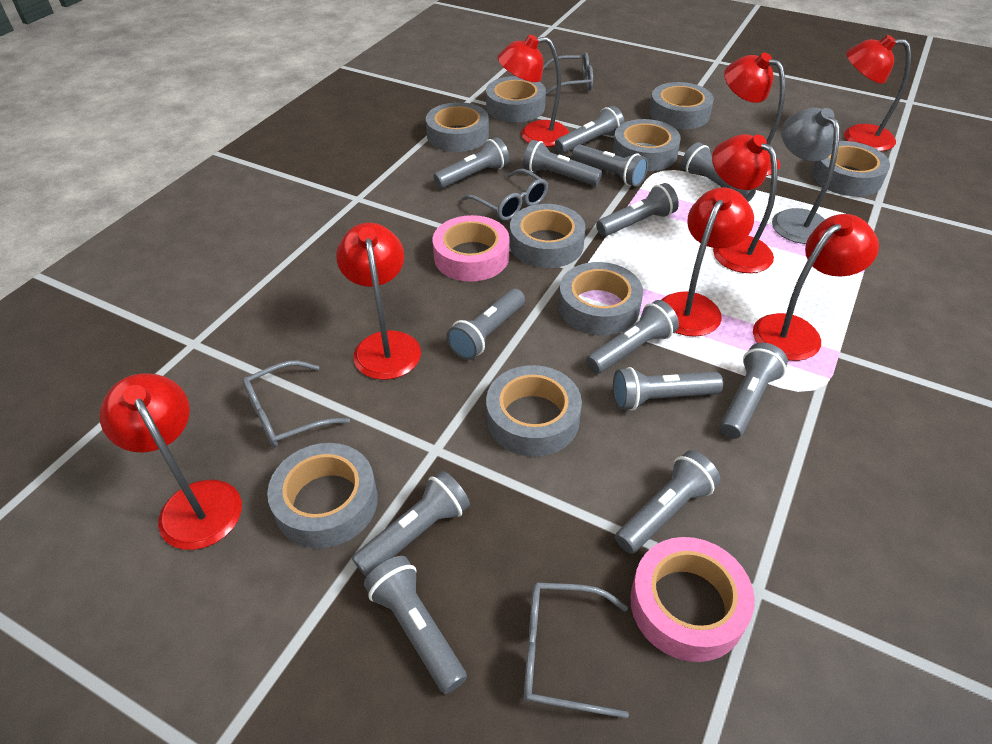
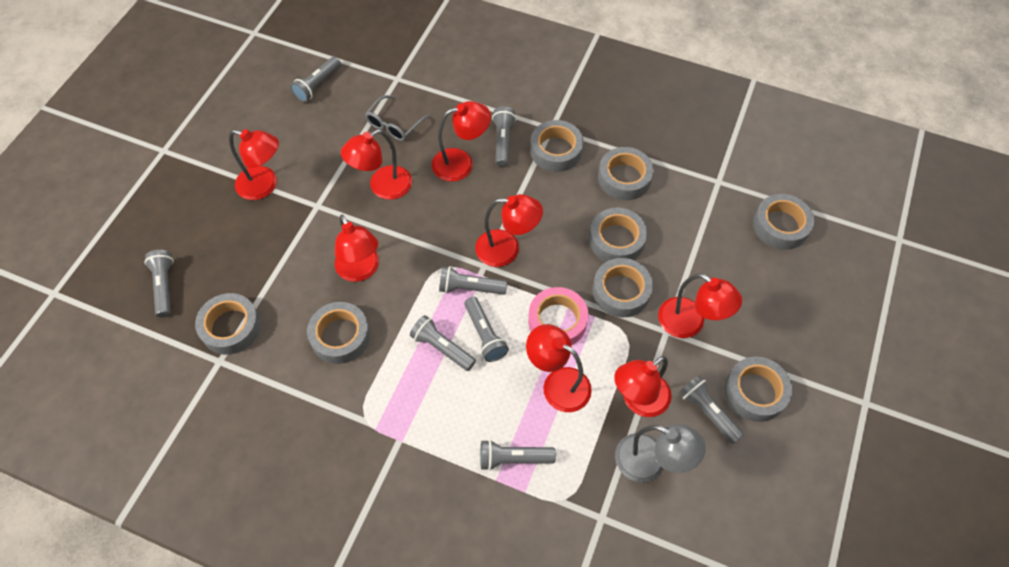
grey flashlight: [352,471,470,577] [364,556,467,694] [433,137,509,188] [446,289,525,360] [523,140,602,186] [555,106,625,154] [572,144,648,187] [586,300,679,374] [596,183,679,236] [613,367,723,411] [615,450,720,554] [681,142,756,202] [720,343,788,439] = 13 -> [144,250,174,317] [290,57,341,102] [410,315,476,371] [439,266,507,295] [464,297,509,362] [480,440,556,471] [492,106,516,167] [679,375,744,444] = 8
grey glasses: [242,360,350,448] [461,169,548,221] [524,582,629,718] [543,52,593,95] = 4 -> [365,95,430,141] = 1
grey tape: [267,443,378,548] [426,102,489,152] [486,76,546,122] [486,365,582,457] [510,204,585,268] [558,262,643,336] [613,119,681,171] [649,82,714,129] [812,141,890,196] = 9 -> [195,293,261,355] [307,302,370,364] [530,120,584,172] [589,208,647,262] [593,258,653,317] [598,147,654,200] [724,357,792,422] [753,194,814,250] = 8
pink tape: [433,215,509,282] [630,537,755,662] = 2 -> [528,287,588,346] = 1

